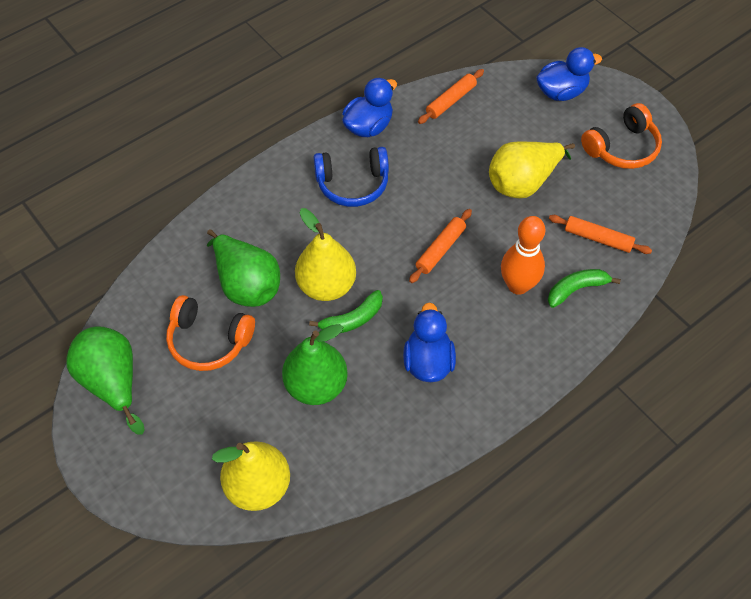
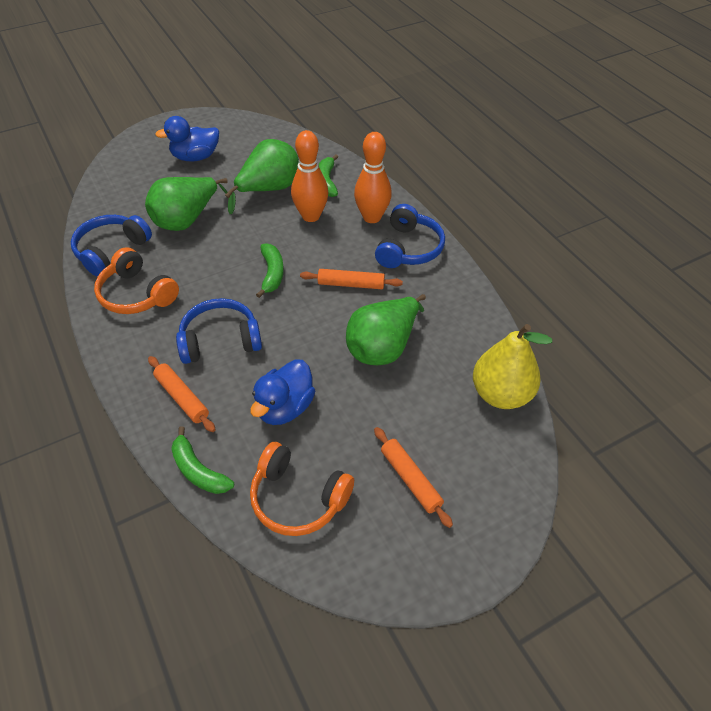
blue duck: [342,77,397,137] [403,303,456,382] [536,47,602,101] = 3 -> [155,116,219,161] [250,359,315,425] = 2
blue headphones: [313,147,389,207] = 1 -> [71,215,152,277] [176,298,262,364] [375,204,445,268] = 3
green banana: [309,290,383,333] [548,269,621,308] = 2 -> [171,426,234,494] [256,243,284,298] [319,154,338,197] = 3
orange bowling pin: [501,216,545,295] = 1 -> [291,130,329,222] [354,132,392,223] = 2
yellow pear: [212,442,290,511] [295,208,356,301] [489,142,575,198] = 3 -> [473,324,552,409] = 1

